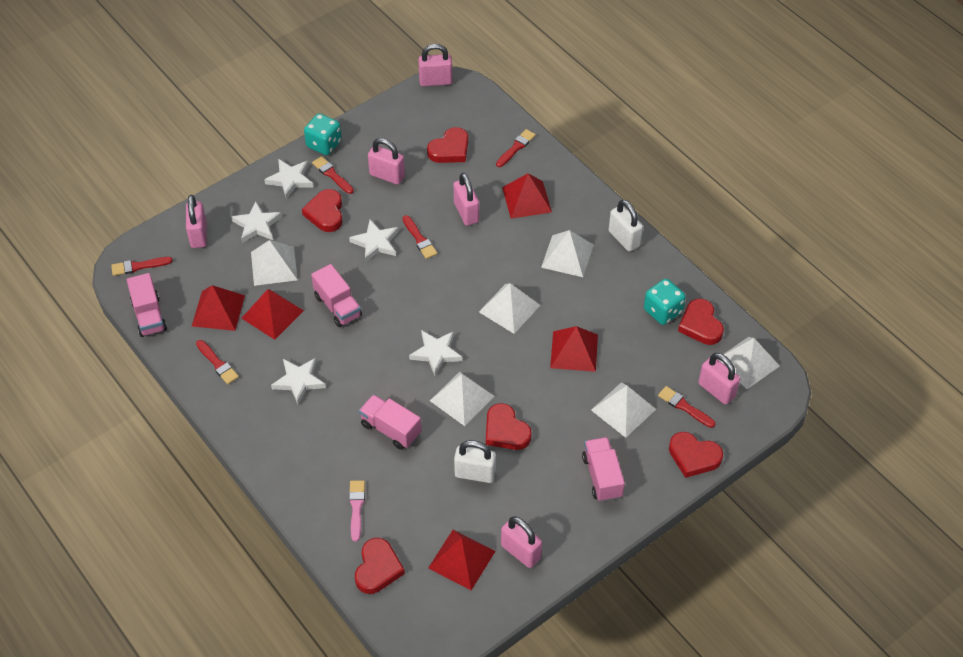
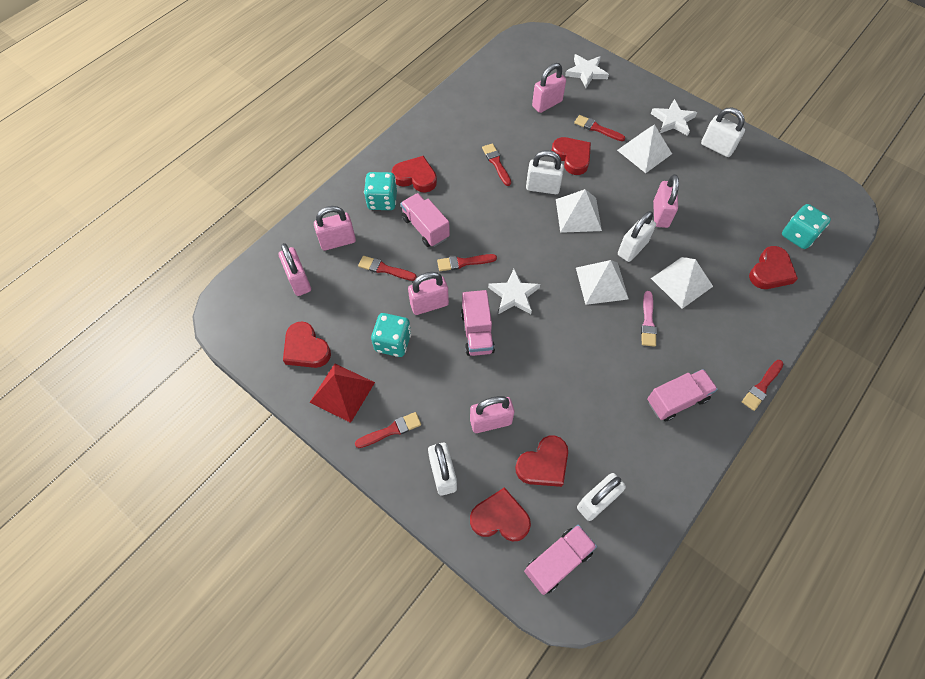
red pyramid: [192,285,245,331] [241,289,304,340] [428,530,496,590] [502,173,552,219] [550,326,598,372] = 5 -> [309,364,375,423] = 1
turquoise dice: [304,113,342,155] [644,279,686,325] = 2 -> [364,172,397,210] [371,313,411,357] [782,204,831,249] = 3
white padlock: [454,440,496,483] [609,200,643,252] = 2 -> [428,443,457,495] [526,150,564,194] [577,473,626,521] [618,211,656,262] [701,107,745,157] = 5
white pyramid: [251,240,298,286] [430,372,495,426] [479,283,540,334] [541,230,594,277] [591,382,656,438] [718,337,780,389] = 6 -> [556,189,602,233] [576,260,629,305] [617,124,672,173] [651,257,713,309] = 4
white star: [231,201,282,243] [264,159,313,199] [271,358,326,404] [349,220,399,262] [409,330,463,376] = 5 -> [488,269,540,314] [565,54,609,88] [651,99,697,136] = 3

